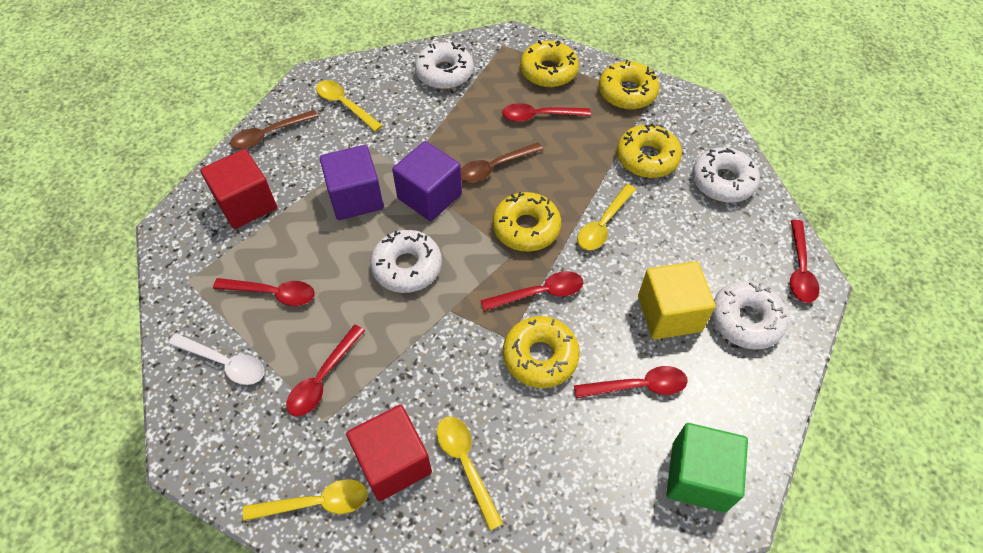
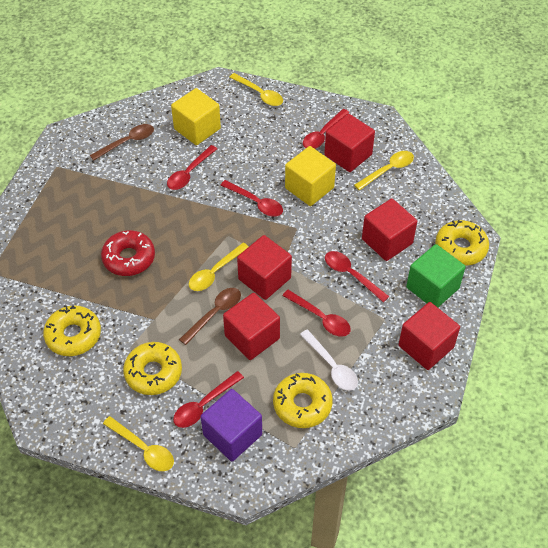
purple cube: [319,145,384,220] [392,141,462,221] = 2 -> [201,389,262,462] = 1
red cube: [200,149,277,229] [346,405,432,501] = 2 -> [223,293,280,360] [237,235,292,300] [324,114,375,172] [362,198,417,261] [398,302,460,370] = 5
red donut: none = 0 -> [101,230,155,276] = 1
white donut: [370,230,442,293] [415,42,474,89] [692,147,760,203] [711,281,788,350] = 4 -> none = 0
yellow cube: [638,261,715,339] = 1 -> [171,88,221,145] [285,146,336,206] = 2
yellow donut: [492,192,561,252] [503,316,580,388] [520,40,579,87] [599,60,660,110] [617,124,682,178] = 5 -> [43,305,101,356] [123,342,182,395] [273,373,333,428] [435,220,489,265] = 4

